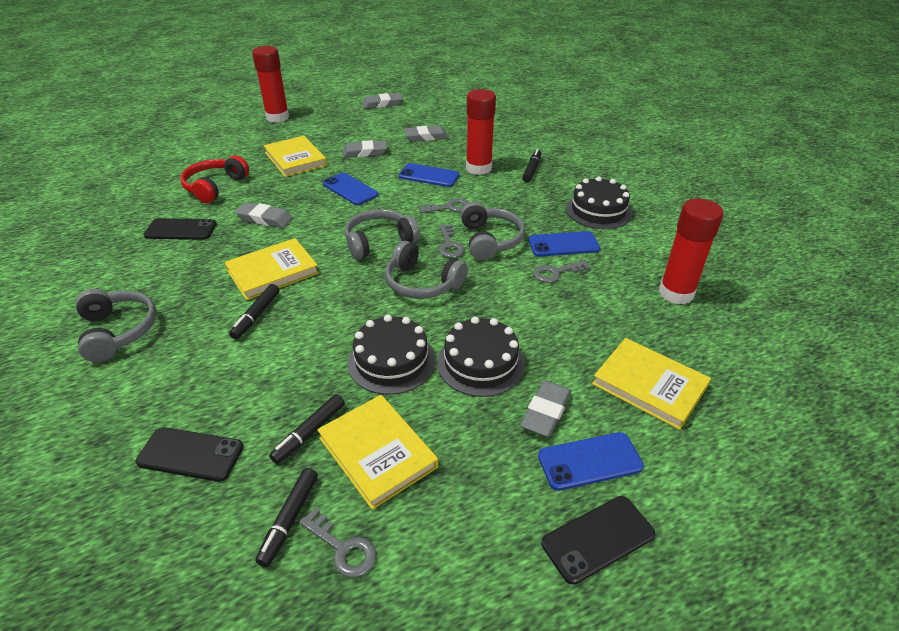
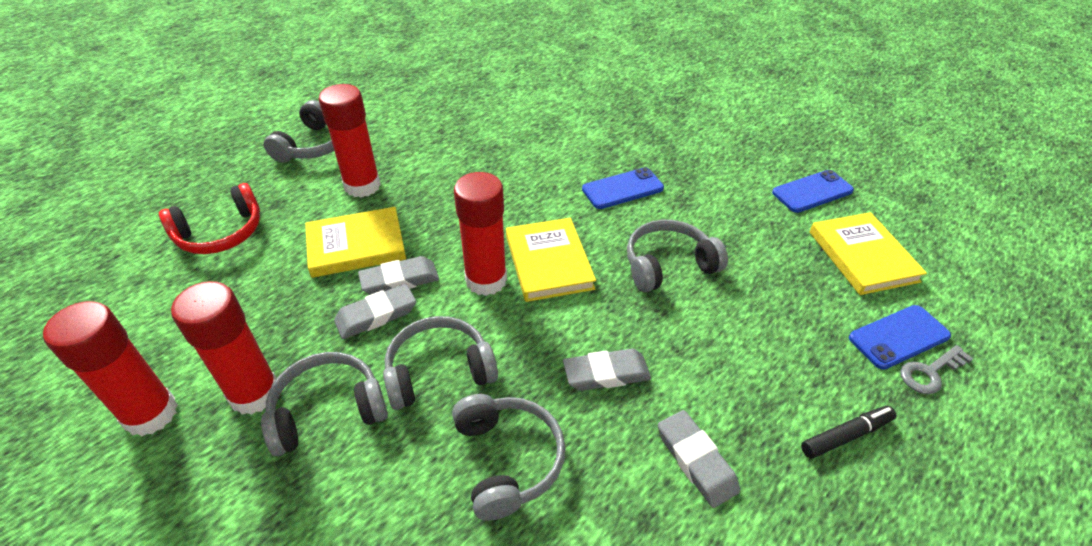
black cake: [348,315,435,395] [437,316,525,397] [566,176,632,229] = 3 -> none = 0
black marker: [229,284,279,339] [255,468,318,567] [269,394,345,464] [522,149,541,182] = 4 -> [801,406,896,459] = 1
black phone: [136,427,244,482] [144,218,217,240] [542,496,655,585] = 3 -> none = 0
blue phone: [323,173,378,205] [399,163,460,187] [528,231,600,257] [538,432,644,491] = 4 -> [582,167,664,209] [772,170,854,213] [849,305,951,370] = 3
grey eraser: [235,202,293,228] [342,140,388,158] [362,93,402,109] [404,126,449,142] [520,380,571,437] = 5 -> [334,284,416,339] [358,256,439,294] [563,349,651,391] [658,410,740,508] = 4
grey headphones: [76,289,156,362] [345,209,420,260] [385,241,468,299] [461,202,525,260] = 4 -> [261,352,388,456] [264,100,334,163] [383,316,498,410] [452,394,566,521] [627,220,728,292] = 5
grey key: [299,508,376,578] [418,198,469,213] [439,224,464,258] [533,260,591,283] = 4 -> [900,345,973,394] = 1
red glue stick: [252,46,289,123] [466,89,496,175] [659,198,724,304] = 3 -> [43,301,178,436] [171,281,277,415] [318,84,381,198] [454,172,507,296] = 4
yellow book: [224,238,319,300] [264,136,327,177] [317,395,438,510] [592,338,711,430] = 4 -> [305,207,406,278] [506,218,596,302] [810,212,927,295] = 3

